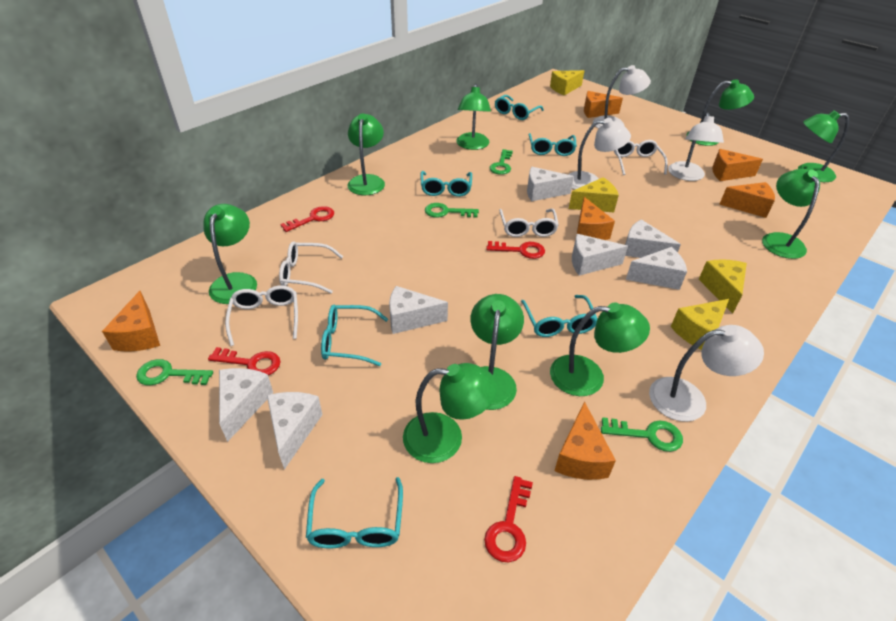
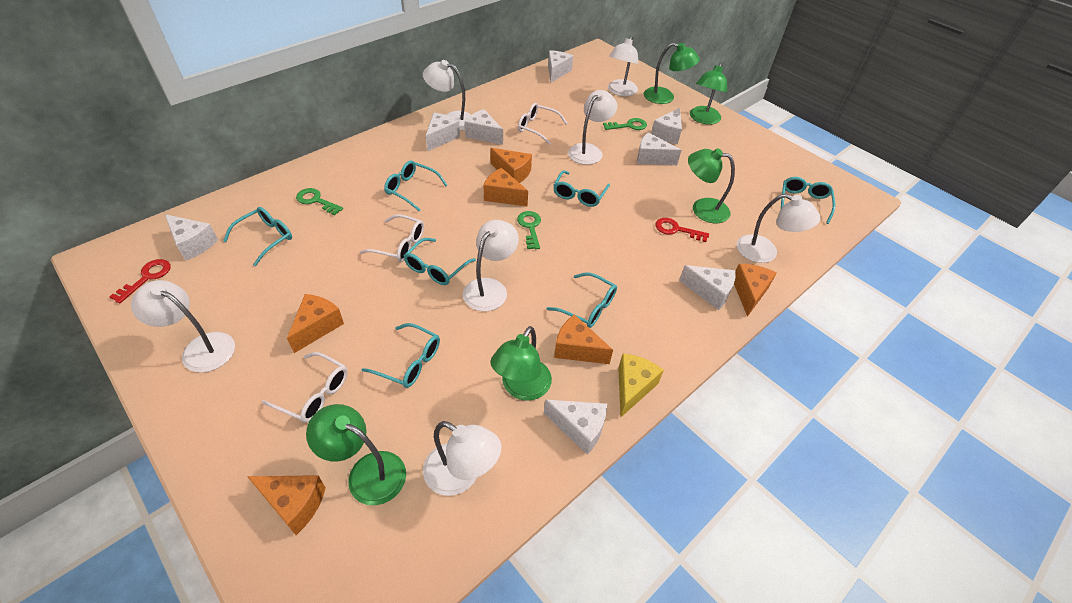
green key: [136,359,213,385] [425,203,479,218] [490,149,513,175] [601,417,683,452] = 4 -> [296,188,343,215] [517,211,541,249] [603,118,647,130] = 3
green lamp: [203,204,257,304] [347,113,385,195] [403,363,497,463] [456,84,491,150] [471,294,524,410] [550,303,650,396] [686,79,754,146] [762,169,820,259] [798,110,849,182] = 9 -> [306,404,406,505] [490,326,552,401] [644,43,700,104] [688,148,735,223] [690,63,727,125] = 5
red key: [208,347,281,375] [280,206,334,232] [484,476,533,562] [486,241,545,259] = 4 -> [109,259,171,304] [655,218,709,242] = 2
turquoise glasses: [306,477,403,549] [321,305,388,366] [420,171,472,197] [495,95,544,120] [521,295,597,337] [529,133,577,156] = 6 -> [223,207,292,266] [362,323,440,388] [384,160,447,212] [404,238,476,285] [546,272,617,328] [553,170,610,207] [781,177,835,224] = 7
white cheese: [219,368,273,442] [267,392,323,470] [389,286,448,334] [527,167,574,201] [572,234,628,276] [625,219,681,258] [626,247,687,290] = 7 -> [165,214,218,261] [426,113,460,152] [465,109,503,145] [544,400,607,455] [548,50,573,82] [637,132,681,165] [651,108,682,144] [679,265,736,310] = 8
white glasses: [225,286,298,346] [279,241,343,294] [499,209,559,237] [614,140,668,175] = 4 -> [262,352,348,423] [360,214,424,262] [518,103,568,145] = 3
white lamp: [568,118,631,190] [593,65,651,129] [649,325,764,422] [668,112,724,181] = 4 -> [131,280,235,373] [423,60,471,131] [423,421,501,496] [463,220,519,312] [568,90,617,165] [608,36,638,96] [737,194,821,263] = 7
yellow cheese: [550,70,584,95] [569,177,619,212] [671,299,729,350] [699,259,747,314] = 4 -> [618,353,664,418] = 1

